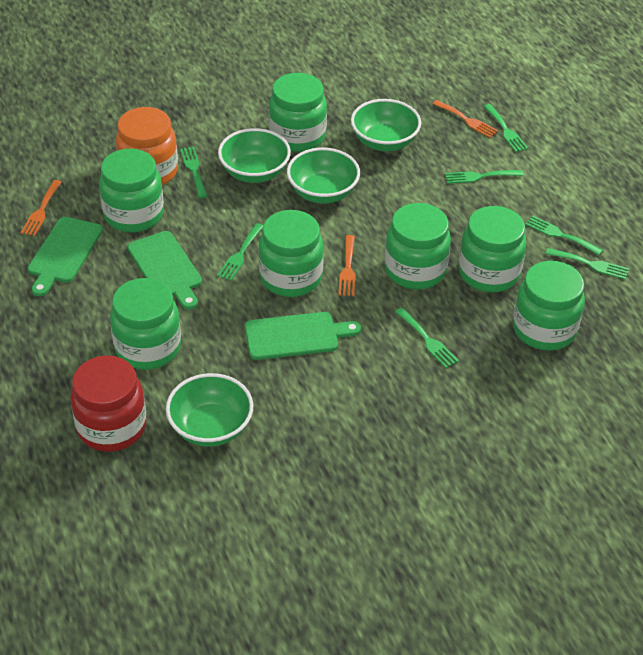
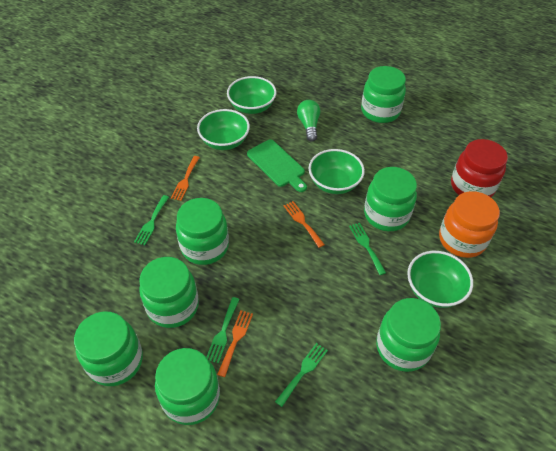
green cutting board: [28,217,103,296] [127,231,202,310] [245,312,361,360] = 3 -> [247,139,307,192] = 1
green fork: [180,147,207,198] [217,223,263,281] [395,308,459,368] [445,170,523,184] [484,104,528,152] [525,216,603,255] [546,248,629,280] = 7 -> [134,195,169,245] [206,297,240,364] [275,343,328,407] [349,223,386,275] = 4
green light bulb: none = 0 -> [297,100,320,142] = 1

